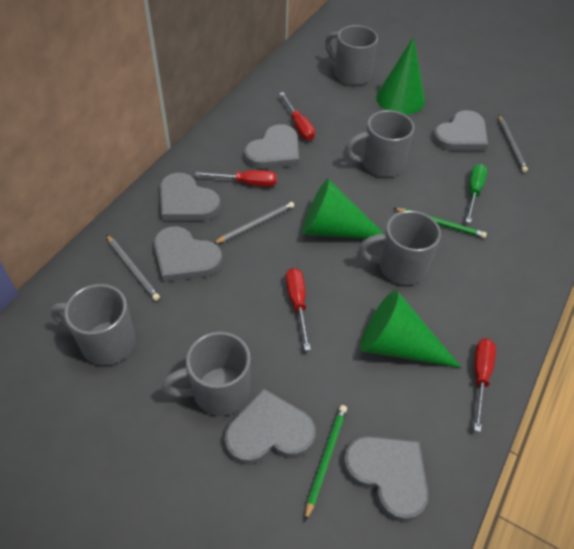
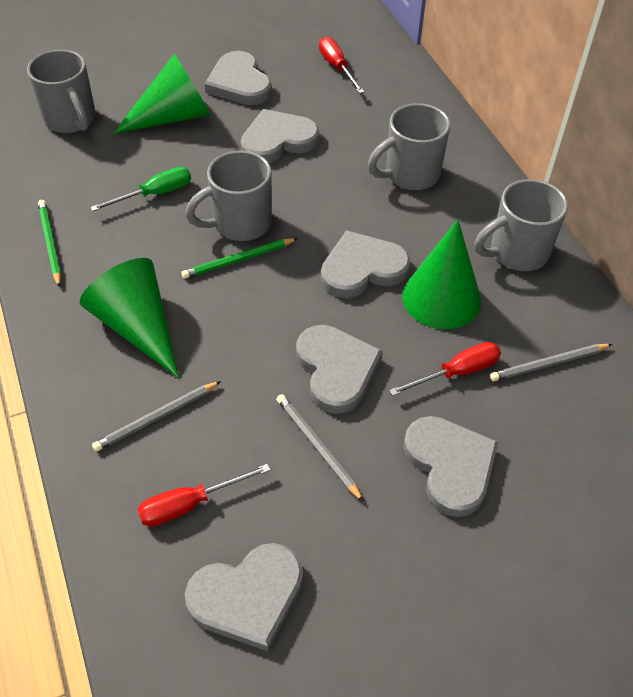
grey mug: [50,284,136,365] [162,332,251,416] [325,25,378,85] [345,110,414,177] [359,210,441,285] = 5 -> [27,49,96,133] [185,150,272,241] [368,103,450,190] [474,179,568,271] = 4
red screwdriver: [195,170,277,187] [279,92,315,141] [286,268,311,351] [474,338,496,432] = 4 -> [137,464,270,526] [319,37,364,94] [389,342,501,396] = 3

